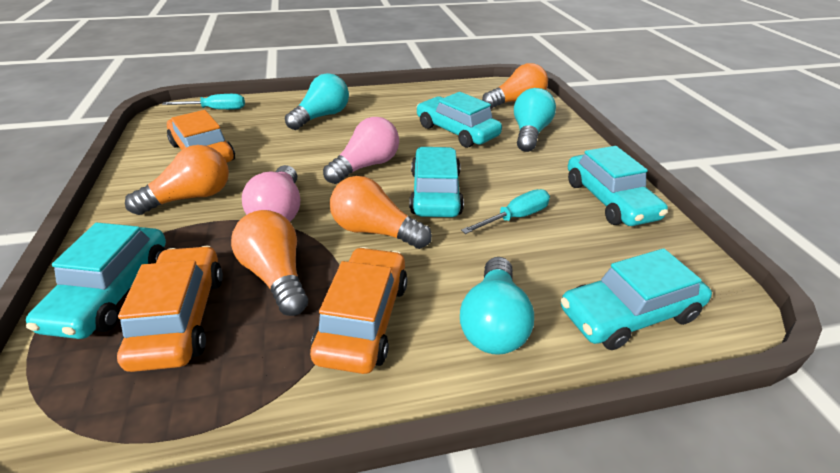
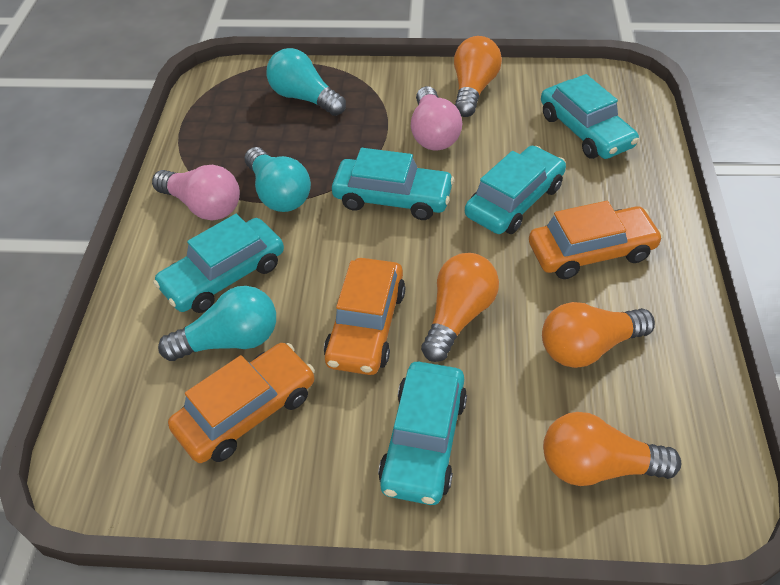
turquoise screwdriver: [162,94,245,110] [461,189,550,234] = 2 -> none = 0

